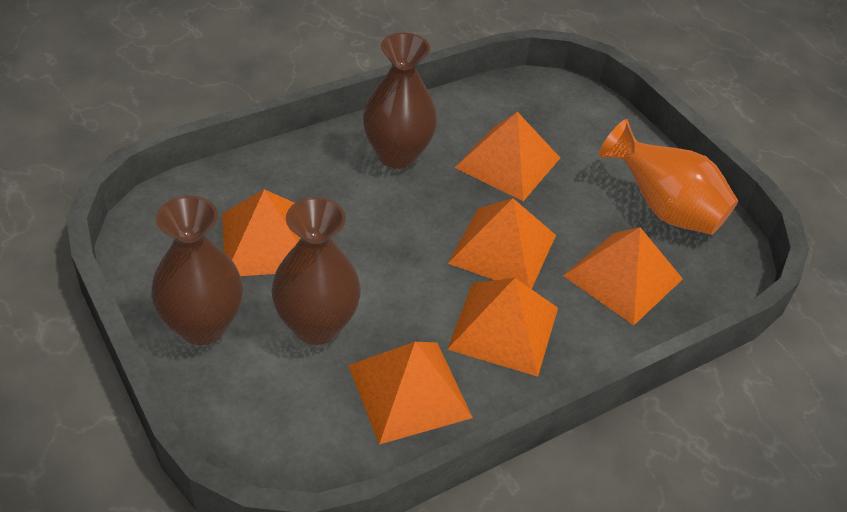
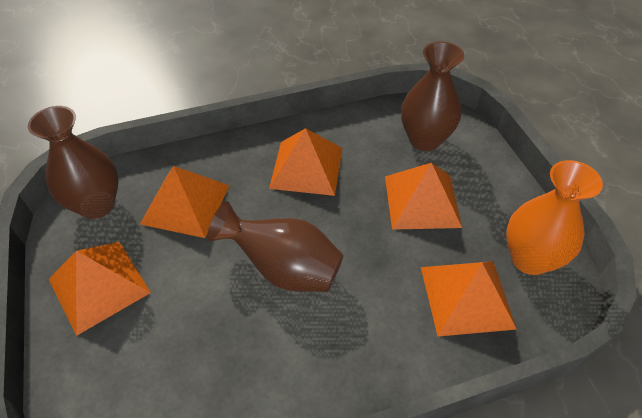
orange pyramid: [222,189,300,276] [348,342,473,445] [447,278,558,377] [448,198,556,289] [455,112,560,201] [563,227,683,325] = 6 -> [49,242,151,336] [140,166,230,238] [269,128,342,196] [385,163,462,230] [421,261,517,336] = 5

